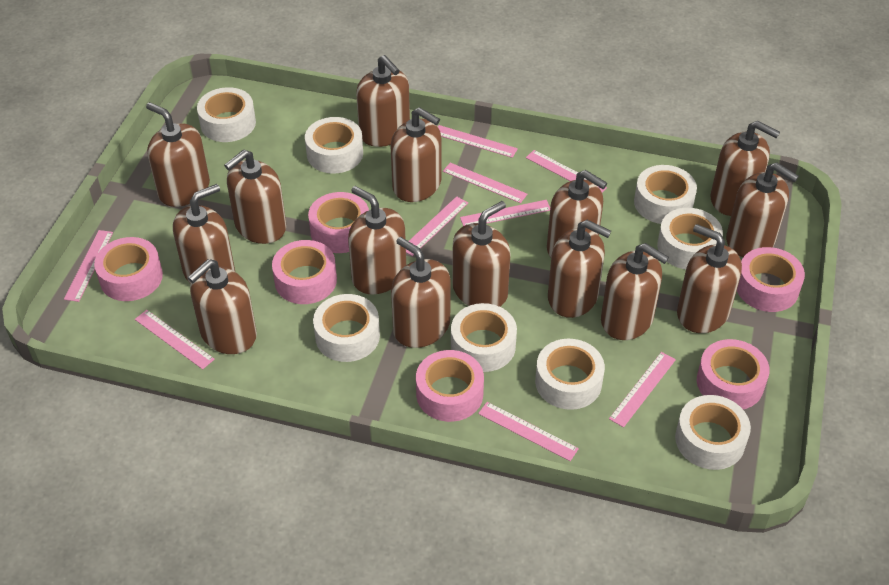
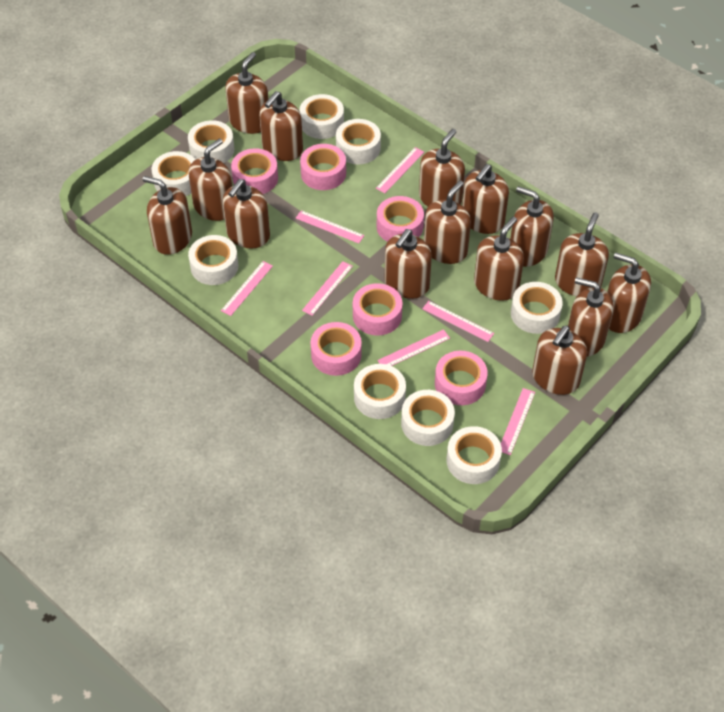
pink ruler: [64,230,113,302] [135,310,215,369] [406,196,468,256] [438,125,518,158] [443,163,527,203] [460,200,550,226] [478,402,579,461] [526,150,607,192] [609,352,676,427] = 9 -> [221,261,273,316] [296,210,364,243] [302,261,353,316] [376,147,424,193] [377,329,450,366] [422,301,494,342] [501,388,535,455] = 7
white tape: [197,87,256,142] [305,117,363,174] [313,294,380,362] [451,303,517,372] [535,339,605,410] [634,165,697,224] [657,208,723,269] [675,395,751,470] = 8 -> [152,151,195,196] [188,120,234,163] [188,235,239,285] [300,94,344,139] [336,119,381,165] [354,364,406,419] [401,390,455,446] [447,426,502,484] [511,282,563,334] = 9

